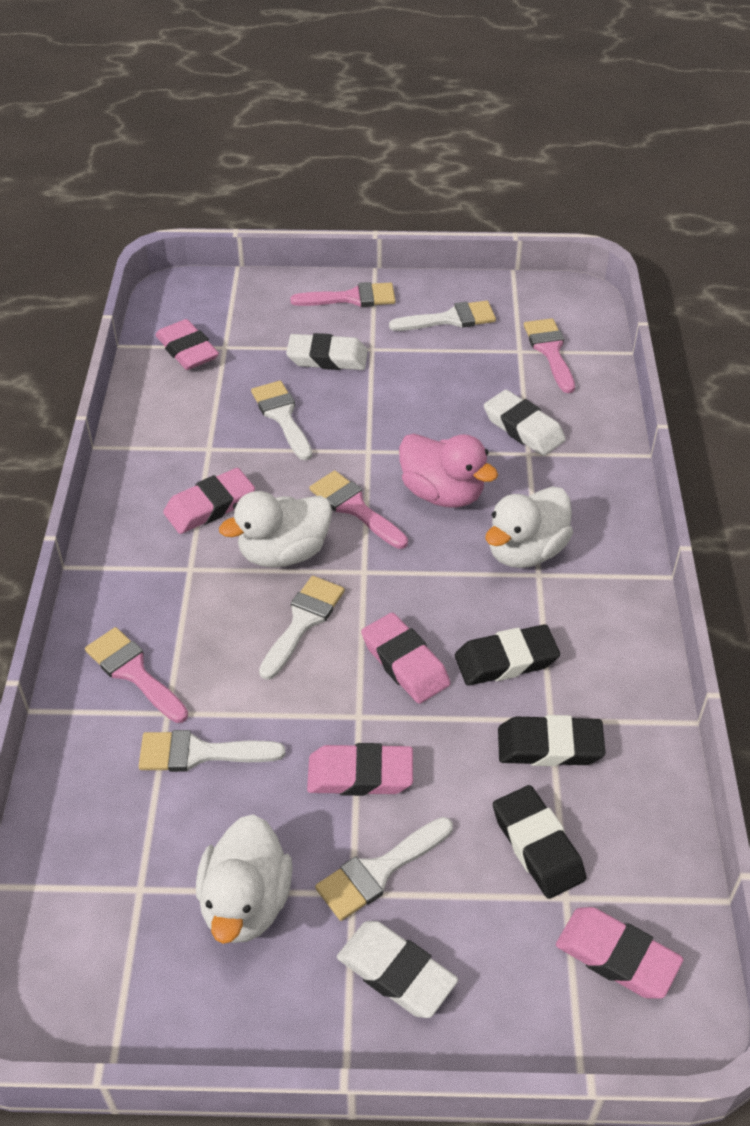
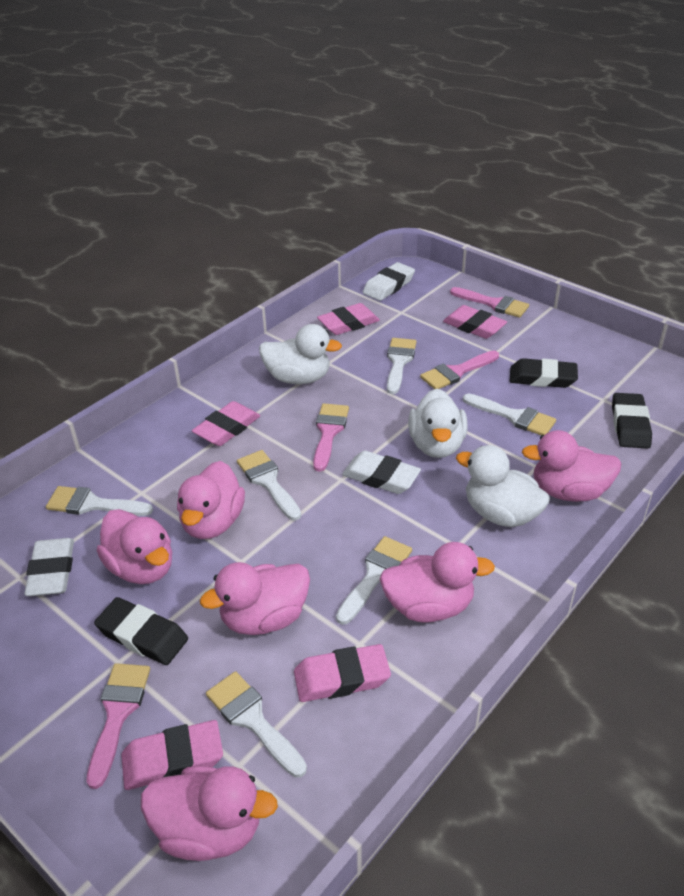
pink duck: [399,434,498,508] = 1 -> [97,509,172,584] [141,766,278,861] [177,461,245,539] [200,562,310,635] [380,542,495,622] [522,430,621,502] = 6
white brush: [139,730,286,772] [251,381,312,460] [259,576,345,680] [315,817,453,921] [389,301,496,331] = 5 -> [46,486,153,516] [206,671,307,778] [237,450,301,521] [336,536,412,625] [387,338,416,394] [463,393,556,435] = 6

